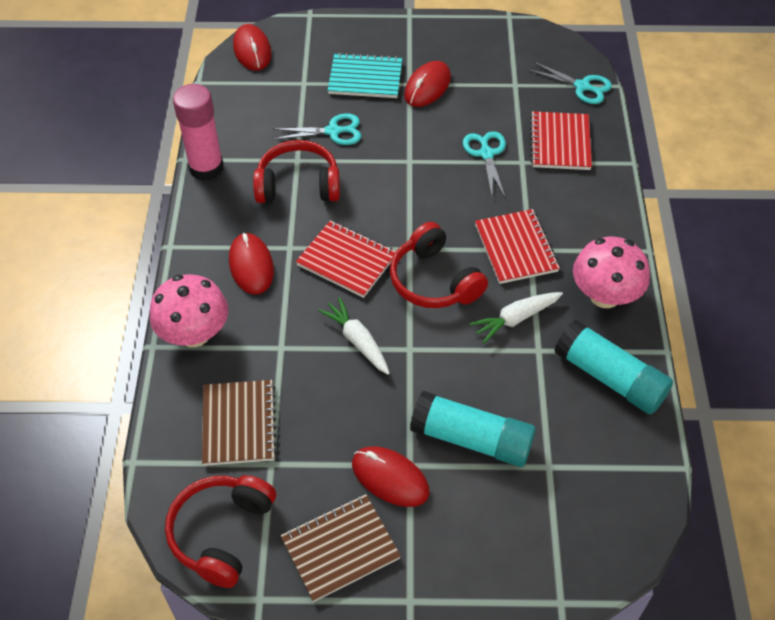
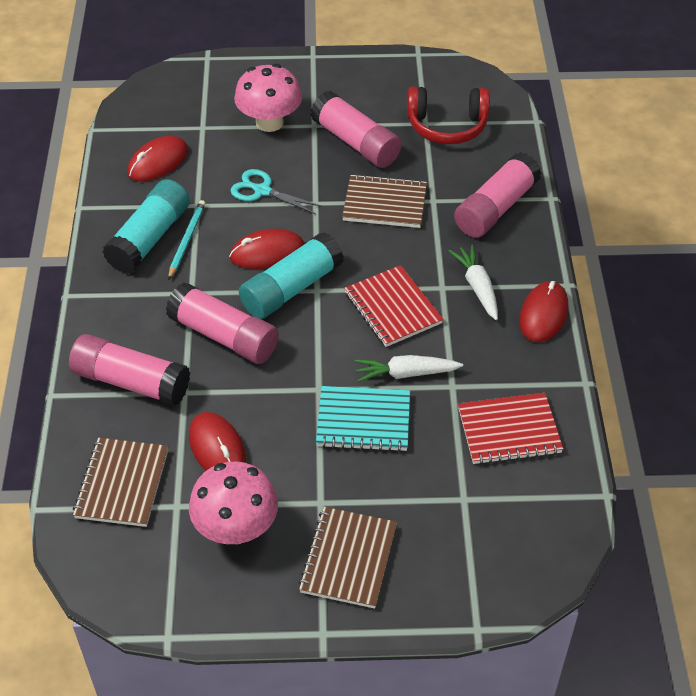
brown notebook: [202,380,277,466] [281,494,401,602] = 2 -> [73,438,168,527] [298,507,397,609] [342,174,427,228] = 3
pink glue stick: [173,84,224,181] = 1 -> [69,334,190,406] [166,283,279,364] [310,91,402,168] [454,152,542,238] = 4
red headphones: [165,475,276,588] [253,140,340,203] [390,222,488,308] = 3 -> [407,86,490,144] = 1
red notebook: [296,220,396,298] [475,209,560,284] [530,111,592,170] = 3 -> [344,265,443,347] [458,393,563,465] = 2
turquoise pencil: none = 0 -> [168,200,206,280] = 1
turquoise scissors: [273,114,361,145] [463,131,506,197] [527,61,612,104] = 3 -> [231,169,323,214] = 1

